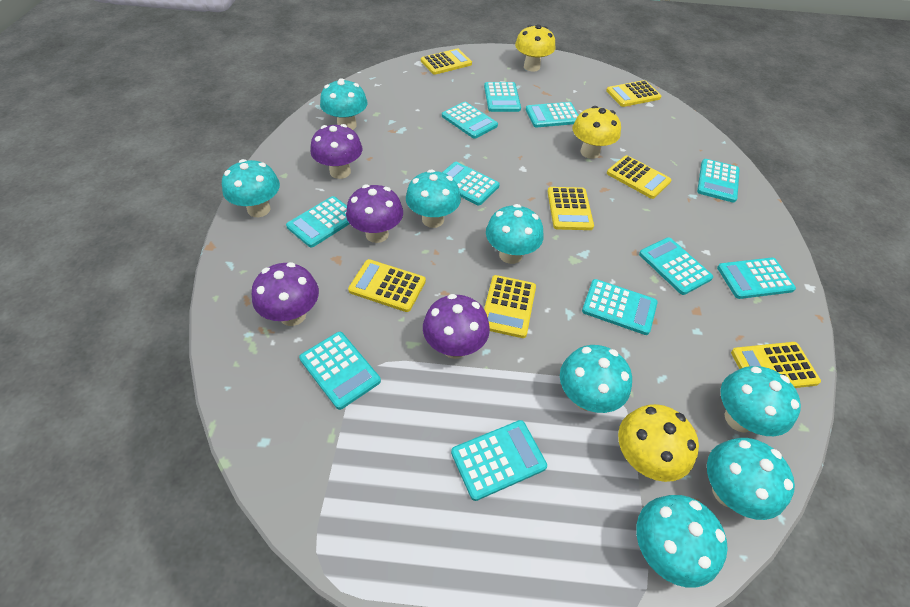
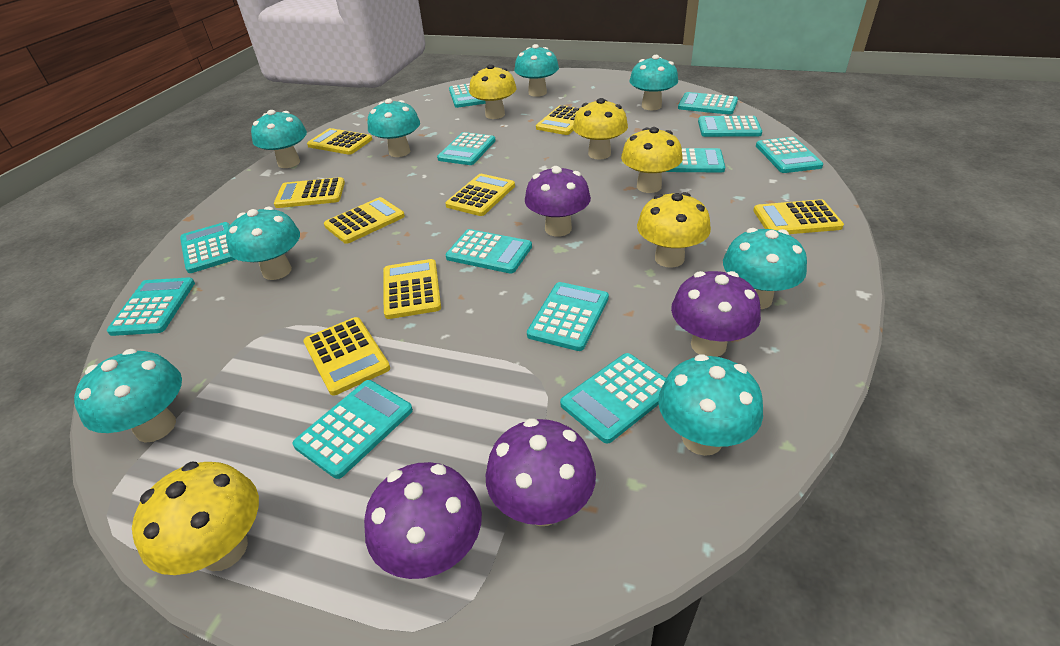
turquoise calculator: [286,196,349,248] [299,332,381,410] [442,102,498,139] [442,162,500,205] [451,420,547,501] [484,82,521,112] [526,102,578,127] [582,279,658,335] [639,237,713,295] [697,159,740,203] [717,258,796,299] = 11 -> [107,277,195,336] [180,222,236,273] [293,380,413,479] [437,132,496,165] [446,229,532,274] [449,83,486,108] [527,282,609,351] [560,353,666,443] [666,148,725,172] [678,92,738,115] [698,116,762,137] [756,137,823,173] = 12
yellow calculator: [348,259,426,312] [421,48,472,75] [484,275,536,338] [548,187,594,230] [606,80,661,107] [607,155,672,199] [731,342,821,388] = 7 -> [274,177,345,208] [303,317,390,396] [307,128,372,155] [324,197,405,244] [383,259,441,319] [445,174,515,216] [536,105,580,135] [753,199,844,234] = 8
yellow mushroom: [515,24,555,72] [572,106,621,159] [618,404,699,482] = 3 -> [132,462,259,575] [469,64,516,119] [573,98,628,160] [621,127,683,193] [637,192,711,268] = 5

